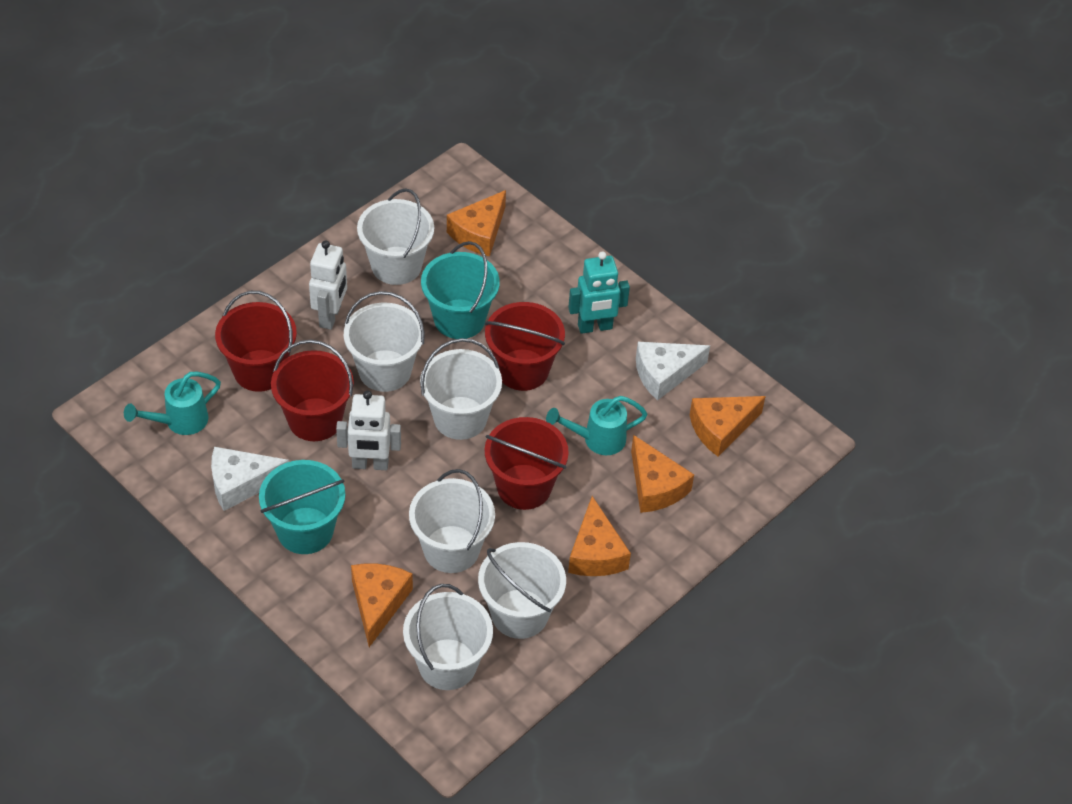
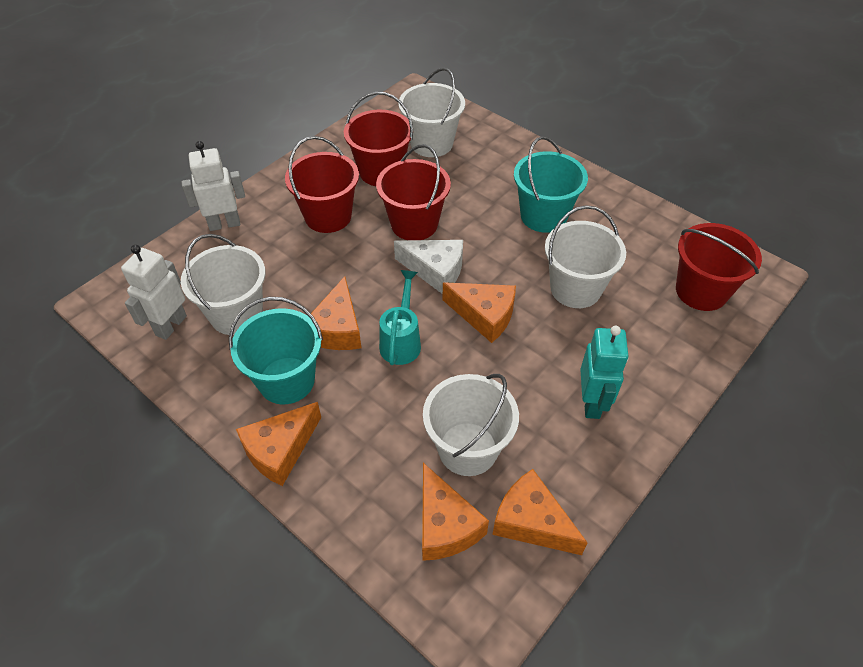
turquoise watering can: [124,372,221,435] [546,396,647,455] = 2 -> [379,270,421,365] = 1
white bucket: [344,291,425,392] [357,188,434,285] [403,584,493,690] [409,469,495,573] [420,338,502,440] [478,542,566,639] = 6 -> [181,234,266,335] [398,68,465,157] [423,374,519,476] [545,205,626,308] = 4
white cheese: [211,447,289,511] [636,342,710,401] = 2 -> [394,240,463,294] = 1

